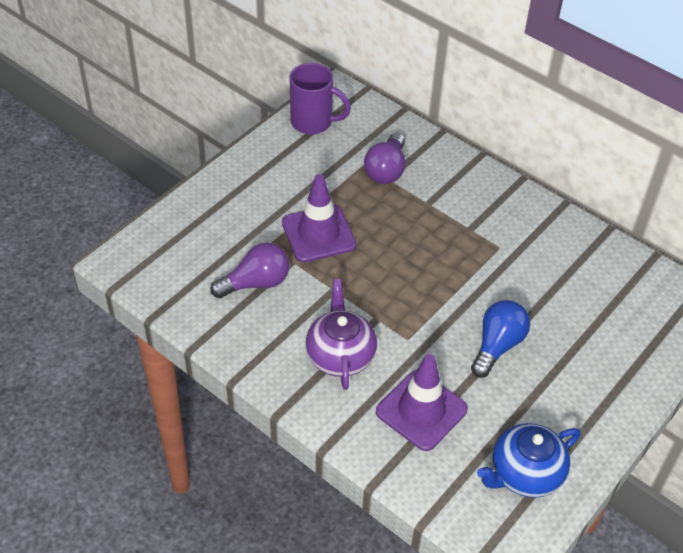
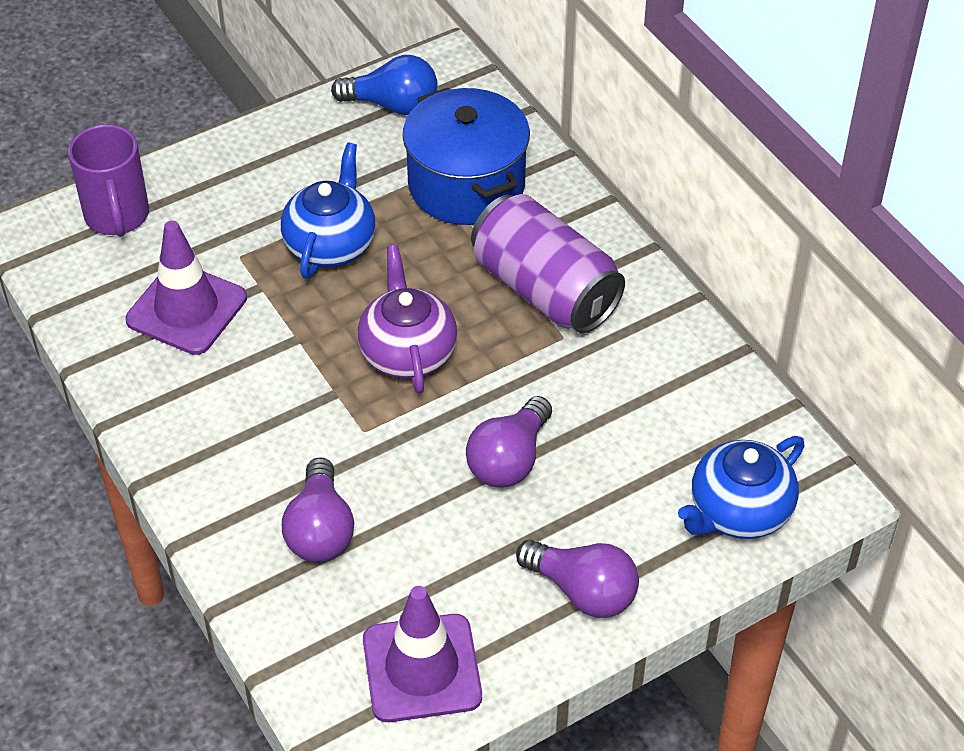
blue pot: none = 0 -> [402,88,530,225] = 1
blue teapot: [477,423,580,498] = 1 -> [281,142,376,279] [678,436,805,539] = 2
purple can: none = 0 -> [471,194,625,333] = 1
purple light bulb: [210,243,289,298] [364,133,405,184] = 2 -> [282,457,354,562] [466,396,552,487] [516,539,639,618] = 3

